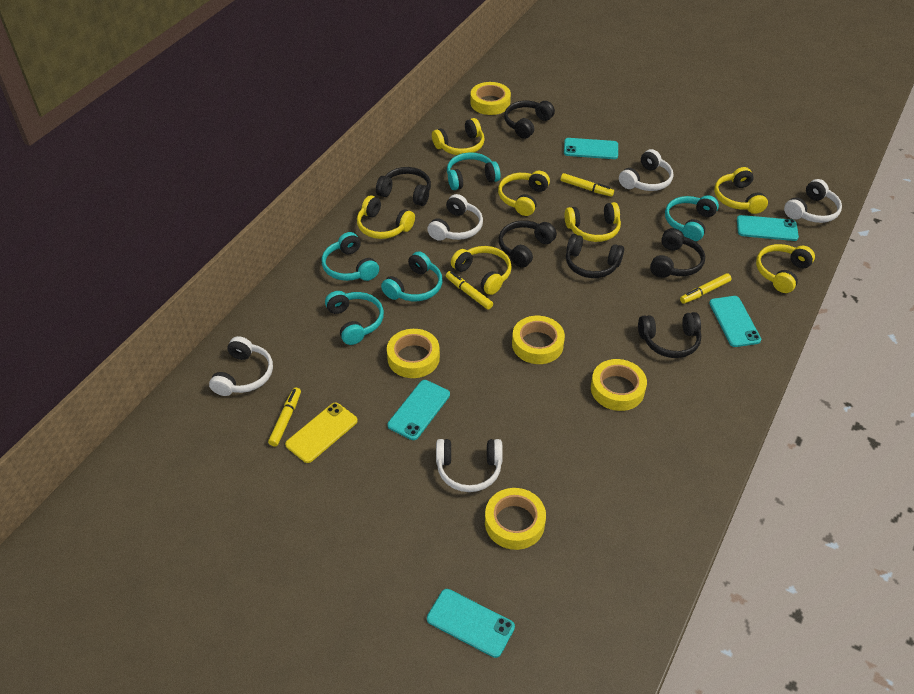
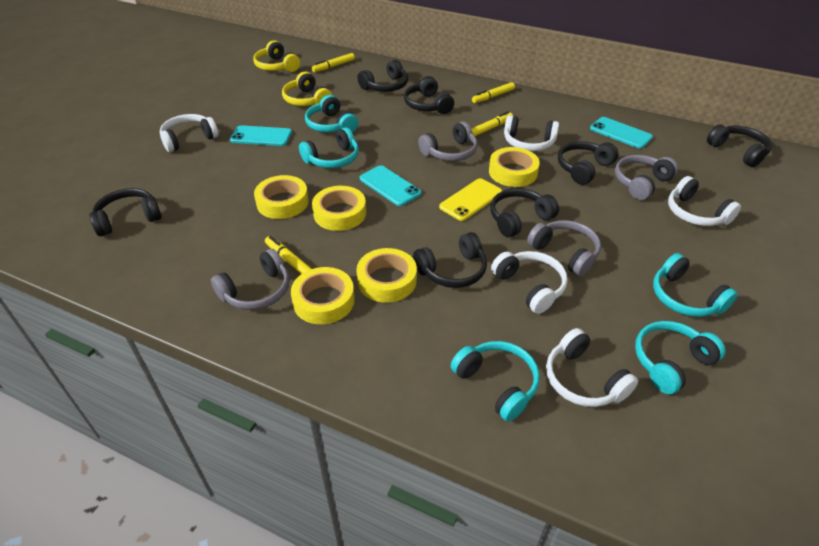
black headphones: [376,167,431,206] [499,221,557,268] [504,101,555,139] [566,234,624,278] [638,312,701,358] [650,228,705,278] = 6 -> [89,188,162,236] [357,60,408,92] [404,76,454,114] [413,232,487,288] [491,188,559,237] [558,141,618,185] [707,124,772,167] = 7
grey headphones: none = 0 -> [211,249,290,310] [418,122,477,161] [527,220,601,277] [615,155,678,200] = 4
turquoise phone: [387,380,450,440] [427,589,515,658] [564,138,618,159] [709,296,761,347] [737,215,799,241] = 5 -> [230,125,292,146] [360,165,421,206] [590,117,653,149] = 3
yellow headphones: [357,195,415,239] [432,118,485,155] [451,246,512,295] [498,171,550,216] [564,202,621,242] [714,167,768,214] [756,244,815,293] = 7 -> [253,40,300,72] [282,72,332,106] = 2

